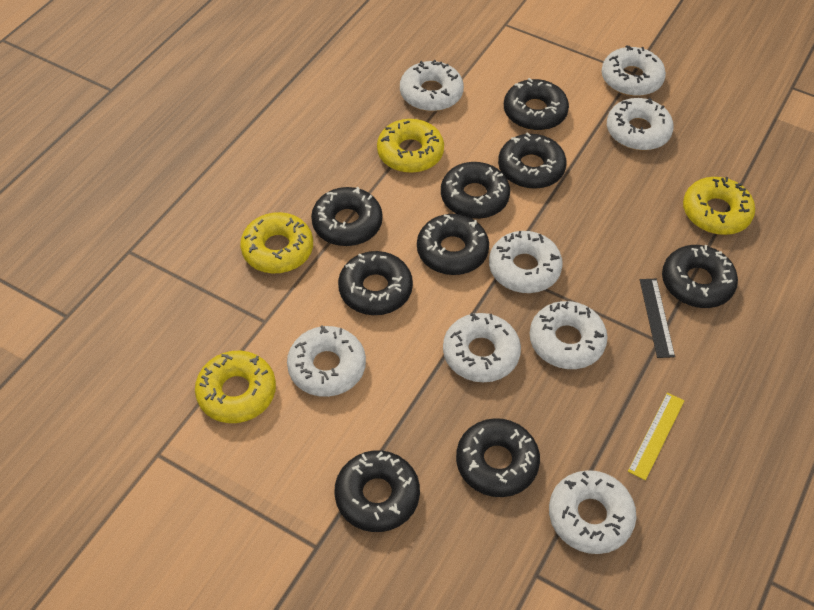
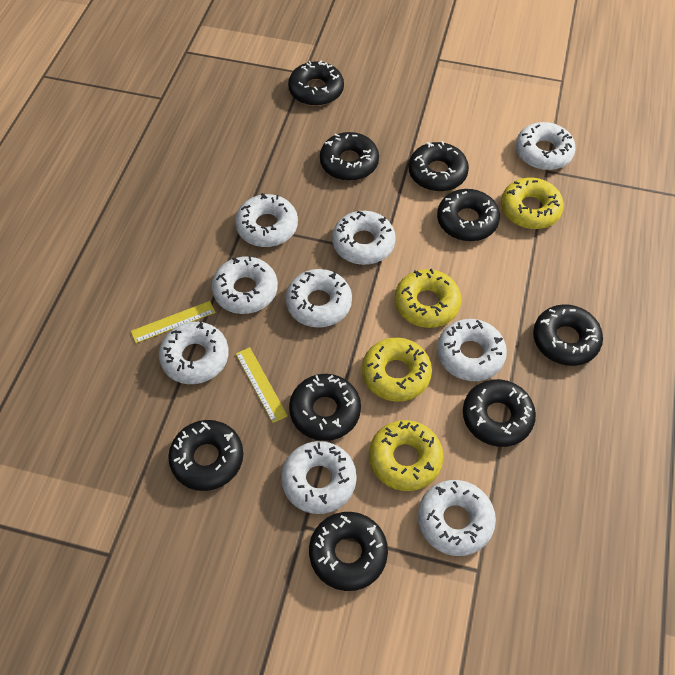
black ruler: [640,279,675,358] = 1 -> none = 0
white donut: [287,325,366,397] [400,60,464,111] [443,313,521,382] [489,231,563,293] [530,301,608,369] [549,470,636,554] [602,45,666,96] [607,98,674,151] = 8 -> [159,321,229,384] [212,256,278,314] [235,193,298,247] [281,441,357,514] [286,269,352,328] [332,211,396,265] [418,480,496,556] [437,319,507,381] [516,122,576,170] = 9
yellow ruler: [628,393,684,480] = 1 -> [131,301,216,343] [236,347,288,423] = 2

